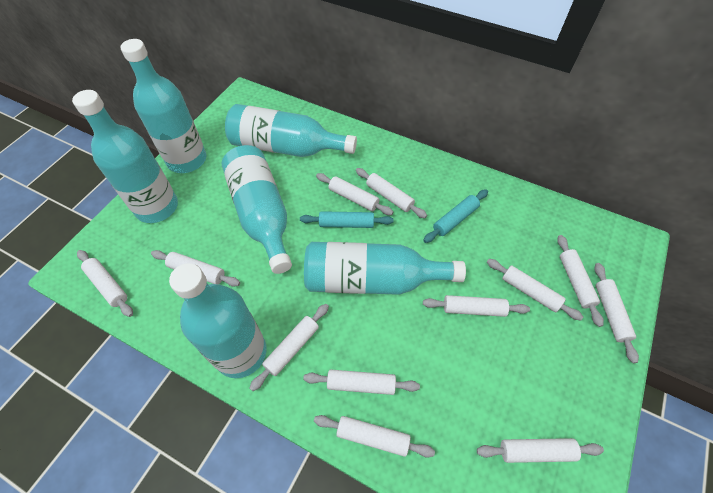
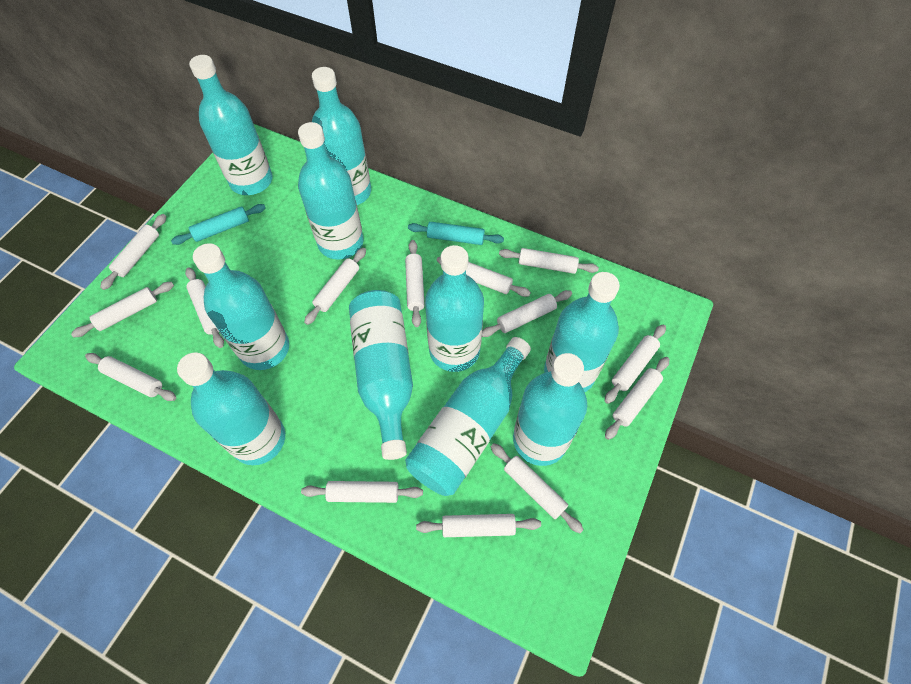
turquoise bottle: [72,90,178,223] [120,39,206,173] [169,263,266,378] [222,145,292,274] [225,104,357,157] [304,242,466,295] = 6 -> [177,353,285,465] [189,55,272,195] [193,243,289,370] [298,122,363,260] [312,67,371,205] [349,290,413,460] [405,337,531,496] [425,245,484,372] [513,353,587,466] [544,272,620,392] = 10
white rolling pin: [77,250,133,317] [151,250,240,286] [250,304,329,391] [303,369,420,395] [314,415,435,458] [316,173,393,215] [356,168,427,218] [423,295,530,317] [477,438,604,463] [487,259,583,321] [557,235,604,327] [594,263,639,363] = 12 -> [71,282,174,337] [85,353,176,401] [100,214,166,290] [185,267,224,348] [301,481,423,503] [304,247,366,325] [405,240,425,327] [416,514,541,537] [437,257,531,297] [482,290,572,337] [491,443,584,533] [499,248,599,274] [605,324,666,404] [605,357,669,440] = 14

